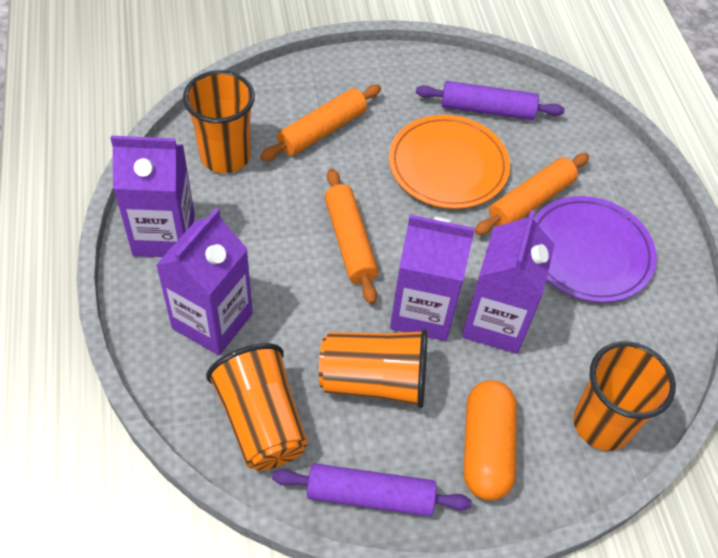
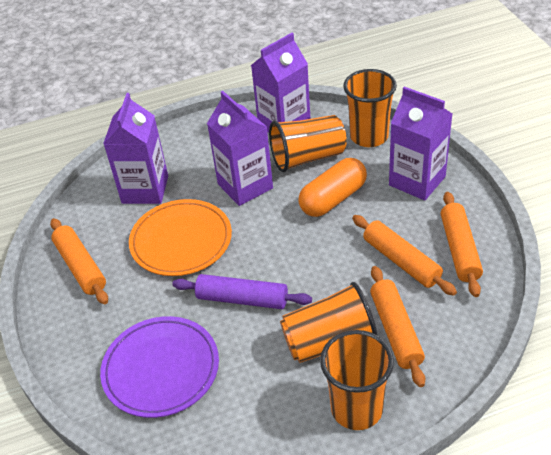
orange rolling pin: [260,85,381,161] [325,168,378,304] [475,153,589,235] = 3 -> [50,218,108,304] [352,215,457,296] [370,266,425,387] [441,192,483,297] = 4
purple rolling pin: [272,463,472,517] [416,81,565,120] = 2 -> [172,274,312,309] = 1

